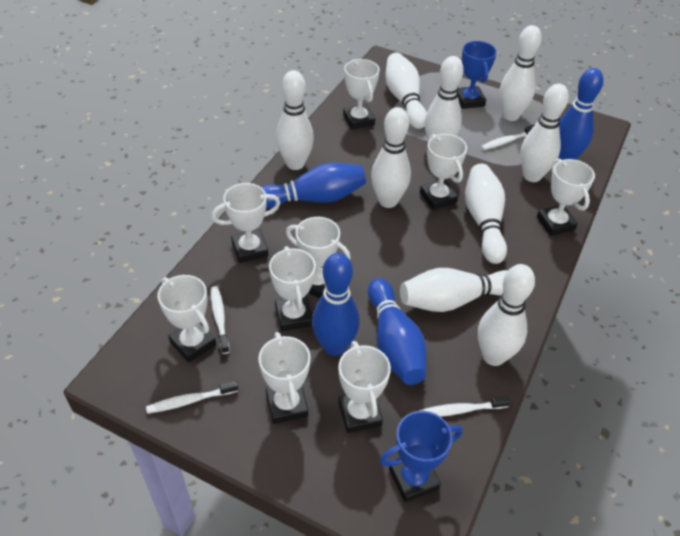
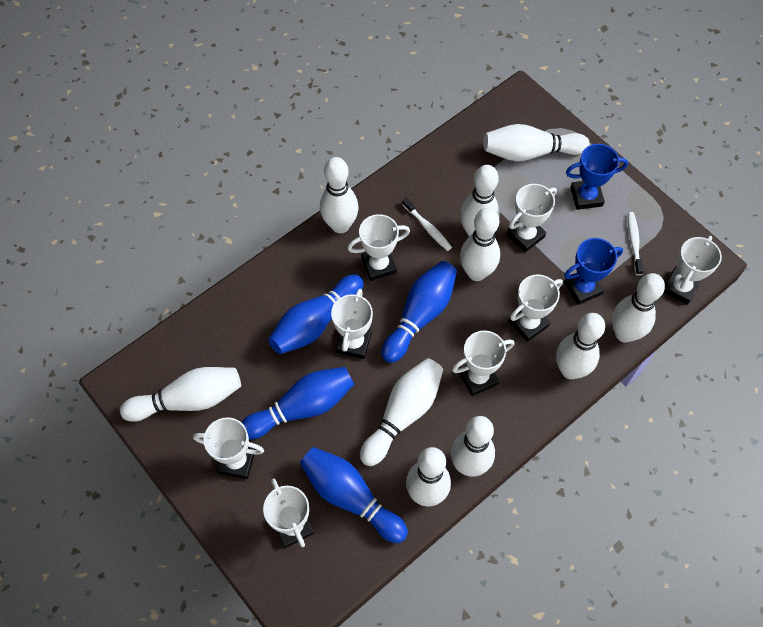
white bowling pin: [276,70,314,170] [371,107,411,208] [385,53,427,129] [400,268,508,312] [425,56,463,140] [465,164,507,264] [478,264,535,366] [499,25,542,121] [520,84,569,182] = 9 -> [120,367,241,422] [320,157,359,233] [360,358,443,466] [406,447,451,507] [451,416,495,477] [460,165,500,237] [460,208,500,281] [483,124,590,161] [556,313,605,379] [612,273,665,343] = 10
white toothbrush: [146,380,238,414] [211,286,230,354] [419,396,510,417] [481,124,535,150] = 4 -> [402,197,452,251] [628,212,644,275] = 2
white trophy: [158,275,216,363] [211,183,280,263] [258,332,311,424] [269,246,316,331] [286,217,351,298] [338,341,391,433] [343,59,380,130] [420,134,467,210] [537,159,595,236] = 9 -> [193,417,264,479] [263,479,314,548] [331,289,373,359] [347,214,410,281] [452,331,514,396] [507,184,557,252] [509,274,563,342] [664,236,722,305] = 8

